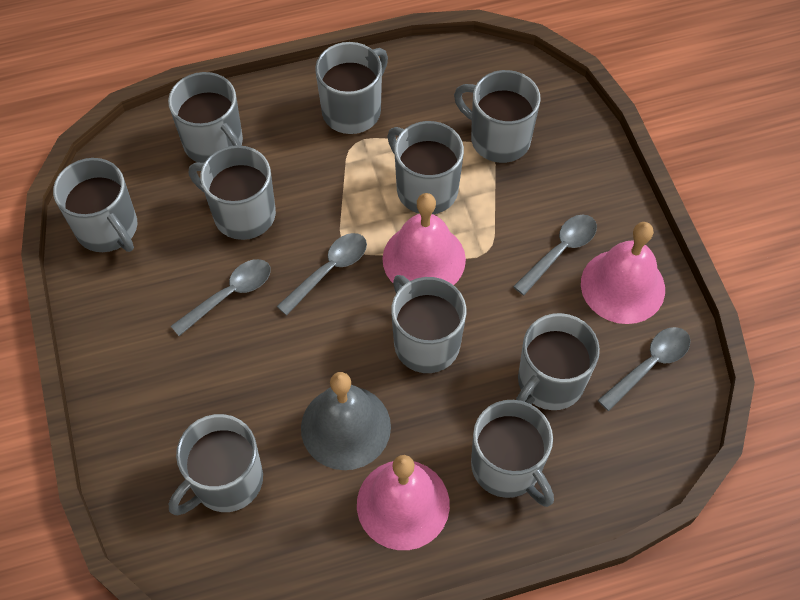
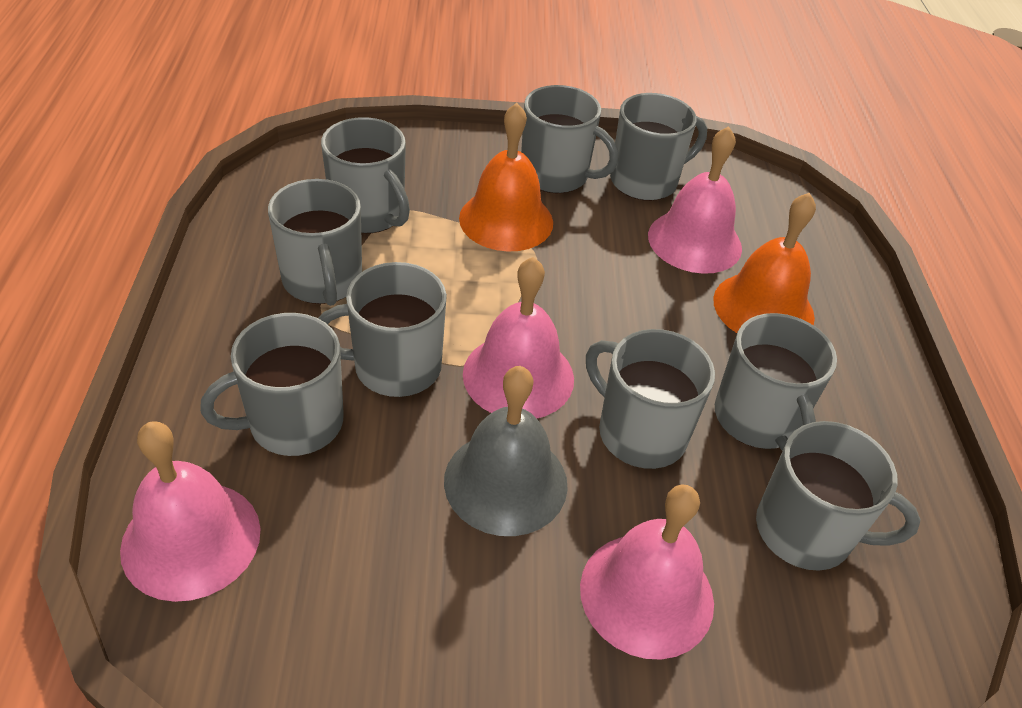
grey mug: [53,158,137,252] [168,72,243,163] [169,414,263,515] [189,145,276,240] [315,42,388,134] [387,121,464,214] [391,275,466,373] [454,70,541,163] [471,400,554,507] [516,313,600,410] = 10 -> [200,313,344,456] [268,179,362,306] [318,262,447,397] [321,117,410,233] [521,85,619,193] [586,329,715,469] [610,93,707,201] [715,313,837,451] [756,421,920,571] = 9
grey spoon: [171,259,271,336] [277,233,367,315] [513,214,597,295] [598,327,691,411] = 4 -> none = 0
orange bell: none = 0 -> [459,103,553,252] [713,193,816,333] = 2
pink bell: [357,455,450,550] [382,193,466,285] [581,222,665,324] = 3 -> [120,421,261,602] [463,257,574,418] [580,484,714,660] [648,126,742,274] = 4

